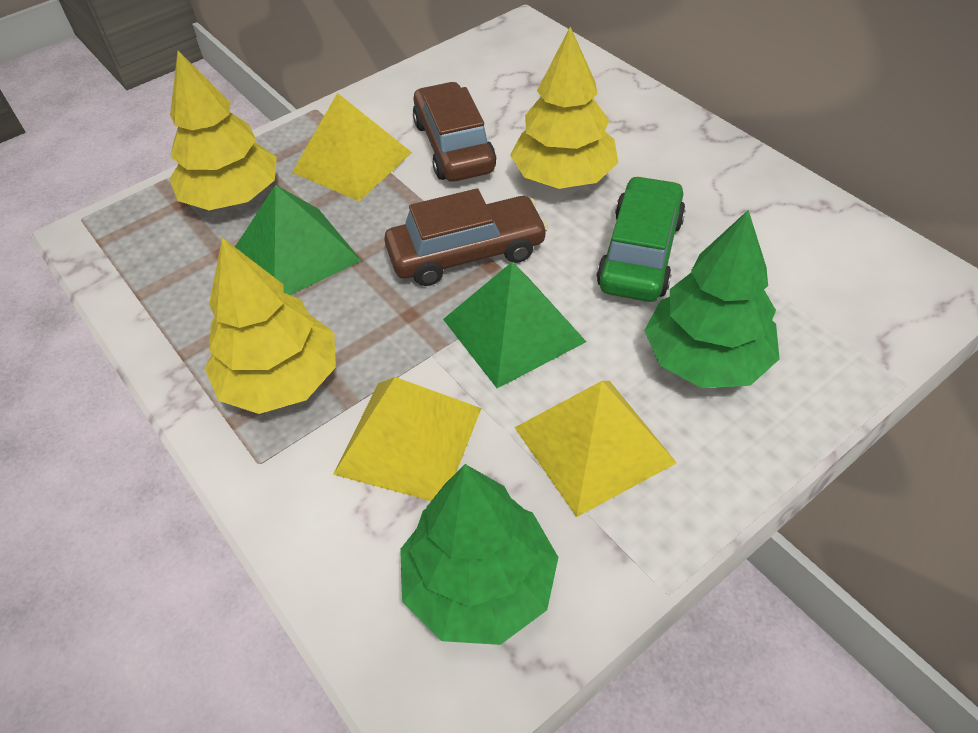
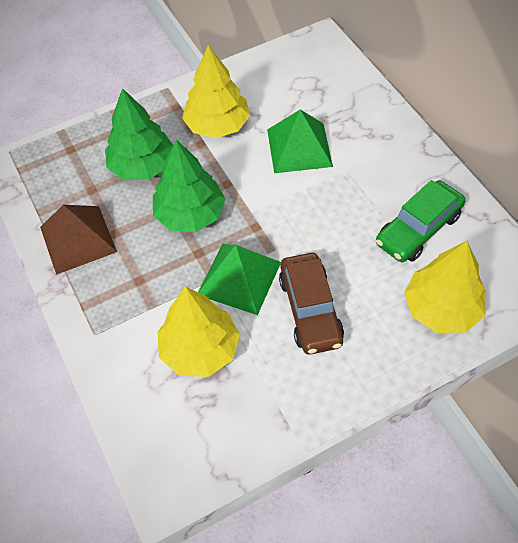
brown car: [384,188,548,286] [413,82,496,182] = 2 -> [279,253,344,355] = 1
brown pyramid: none = 0 -> [40,205,117,275] = 1
yellow pyramid: [292,93,412,201] [333,377,481,501] [514,381,677,517] = 3 -> none = 0

